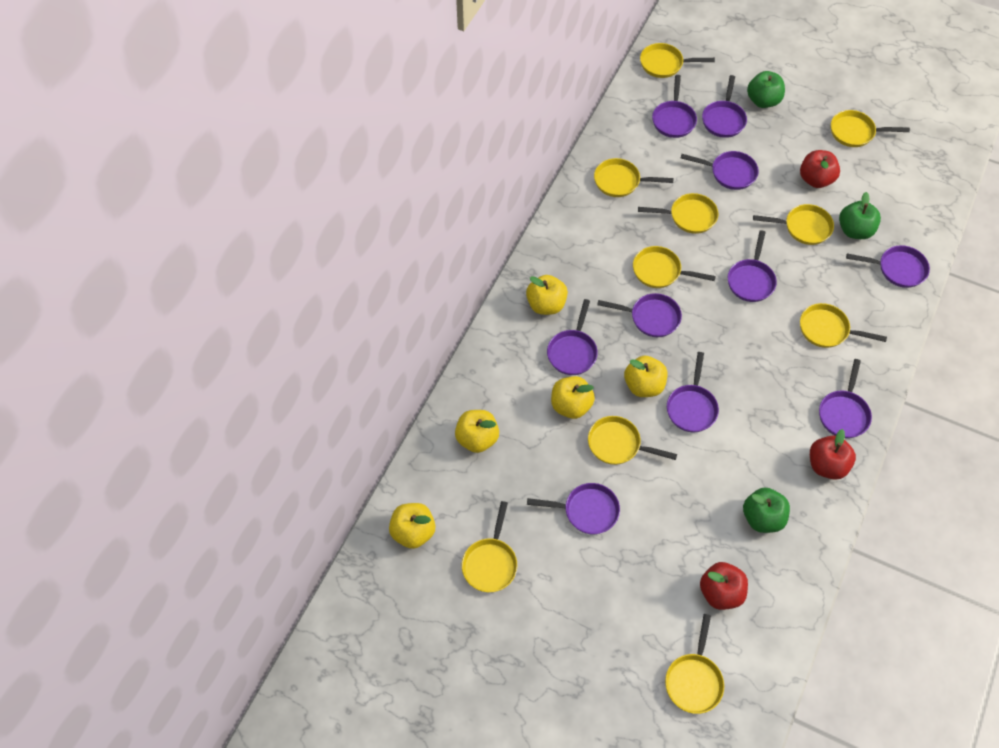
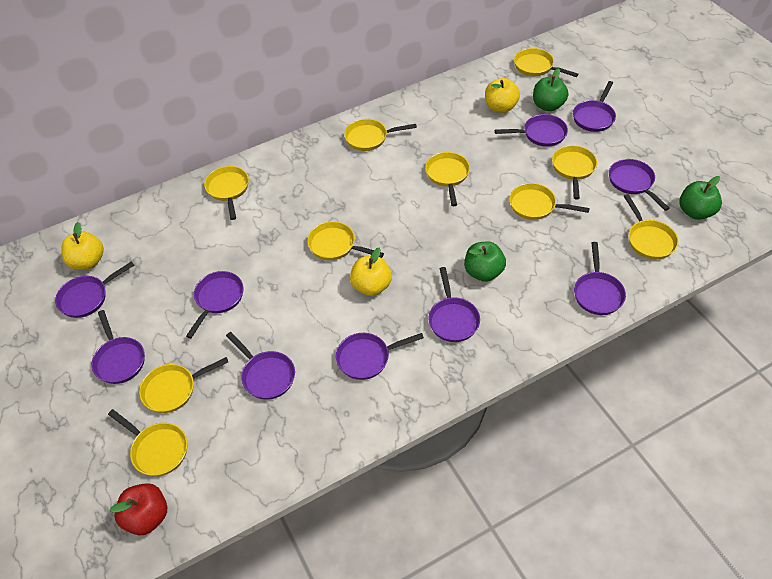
red apple: [700,562,748,610] [800,150,840,188] [810,429,856,480] = 3 -> [110,483,167,535] = 1
yellow apple: [389,503,435,549] [455,410,499,453] [526,275,568,315] [551,376,595,419] [624,356,667,397] = 5 -> [61,222,104,270] [350,248,392,296] [485,78,520,113] = 3

